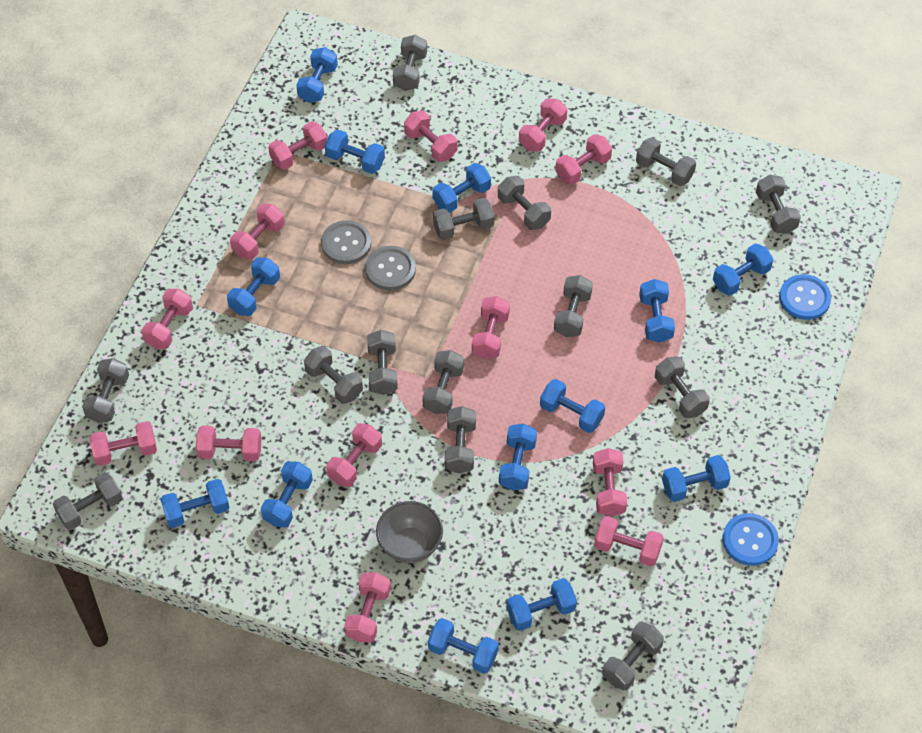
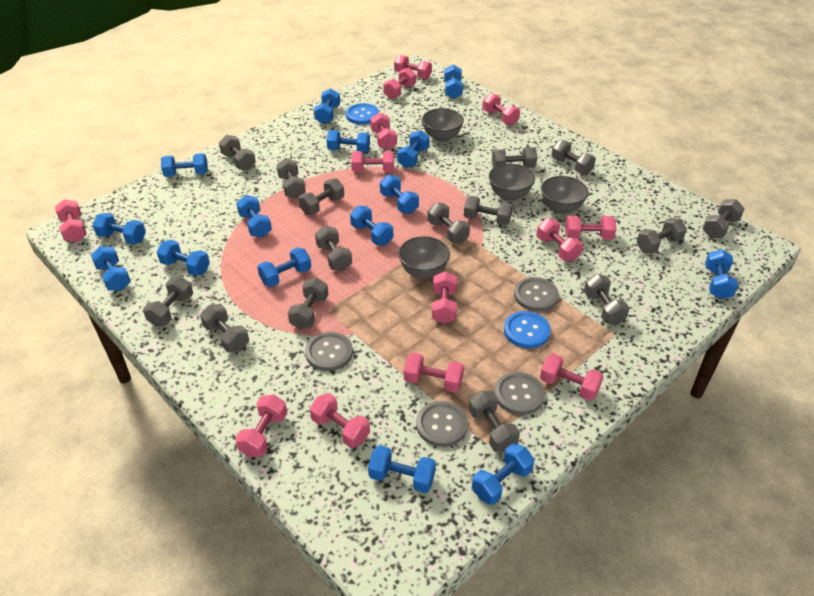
blue dumbbell: [161,479,230,528] [227,257,280,316] [261,461,313,527] [296,47,338,103] [325,129,385,174] [428,618,499,674] [432,163,491,213] [499,424,537,490] [507,578,577,631] [540,379,605,433] [639,279,675,343] [662,455,731,502] [713,243,773,295] = 13 -> [91,246,131,291] [93,213,146,245] [157,240,210,276] [161,153,208,177] [236,195,272,238] [257,247,311,287] [314,88,340,124] [327,130,370,153] [350,206,393,245] [368,445,436,493] [380,175,419,214] [397,130,430,168] [444,65,463,99] [472,443,534,505] [705,249,738,299] = 15
grey bowl: [376,501,443,564] = 1 -> [398,236,450,279] [422,108,464,142] [489,163,535,201] [541,176,589,214] = 4
grey button: [321,220,371,264] [365,246,416,291] = 2 -> [305,332,353,371] [416,401,468,447] [494,372,545,415] [514,277,559,312] = 4
grey dumbbell: [53,472,123,530] [82,358,129,423] [304,346,363,404] [367,330,398,395] [393,35,427,91] [422,350,464,414] [433,198,494,240] [445,406,476,473] [498,176,551,230] [554,275,593,337] [602,621,664,690] [636,137,696,186] [655,356,710,418] [756,175,801,234] = 14 -> [143,276,193,327] [200,304,249,353] [219,135,256,170] [276,158,305,199] [288,278,329,329] [298,178,344,215] [315,226,352,271] [427,202,470,244] [464,196,513,226] [469,391,520,452] [492,147,537,168] [551,140,596,175] [584,274,629,325] [637,218,687,254] [702,199,745,238] = 15

